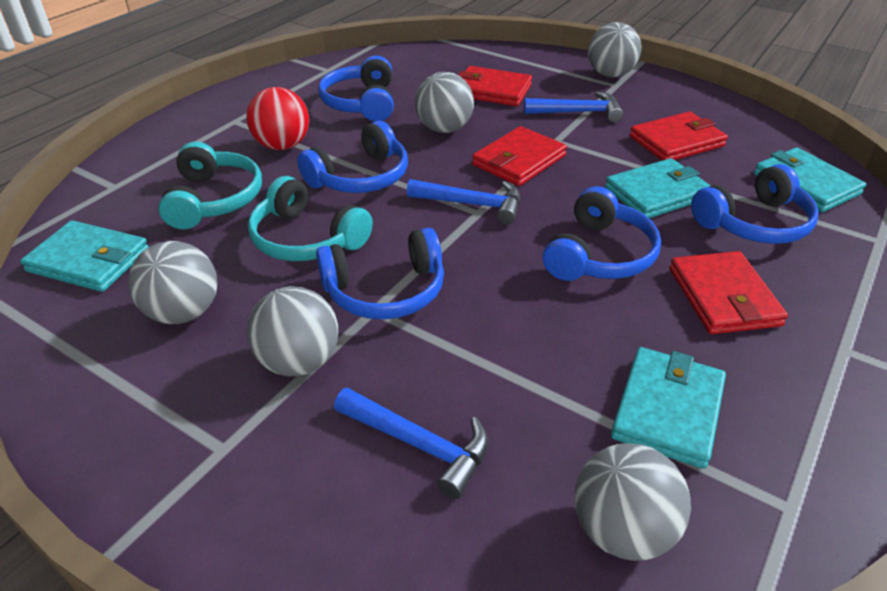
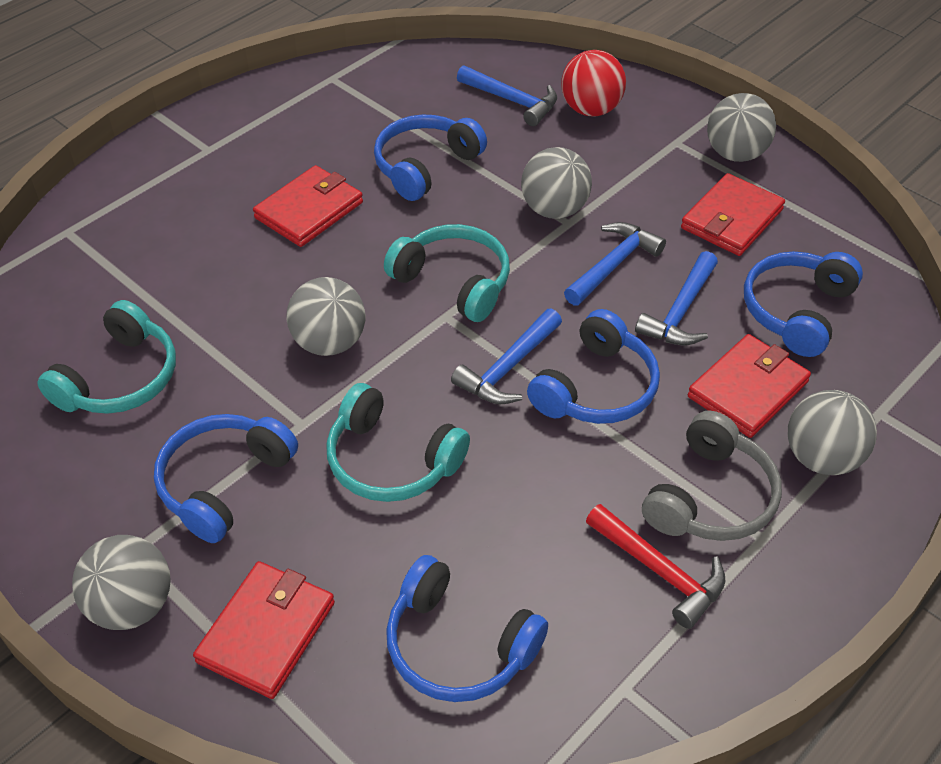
blue hammer: [334,388,488,499] [407,179,520,225] [524,91,623,122] = 3 -> [451,309,562,404] [457,65,557,126] [564,222,666,306] [635,251,718,345] = 4
grey headphones: none = 0 -> [642,411,782,541] = 1
red hammer: none = 0 -> [586,504,725,629] = 1
turquoise headphones: [158,142,262,229] [248,176,373,261] = 2 -> [37,300,176,414] [326,383,470,502] [384,224,510,322] = 3
turquoise wallet: [20,220,149,292] [605,158,711,218] [611,347,726,469] [754,148,866,212] = 4 -> none = 0

